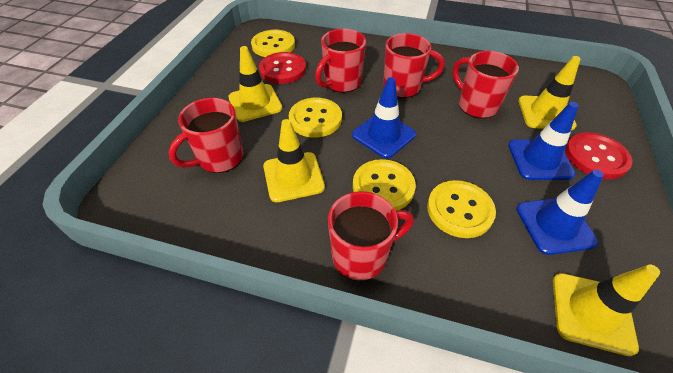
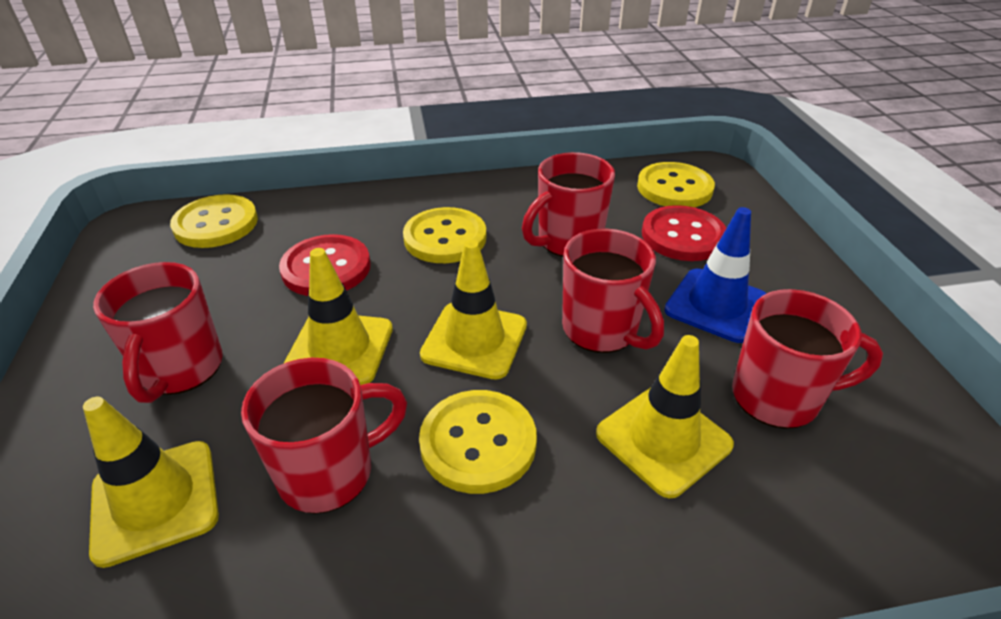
blue traffic cone: [352,77,416,158] [508,102,579,180] [516,170,604,255] = 3 -> [664,207,766,343] = 1

